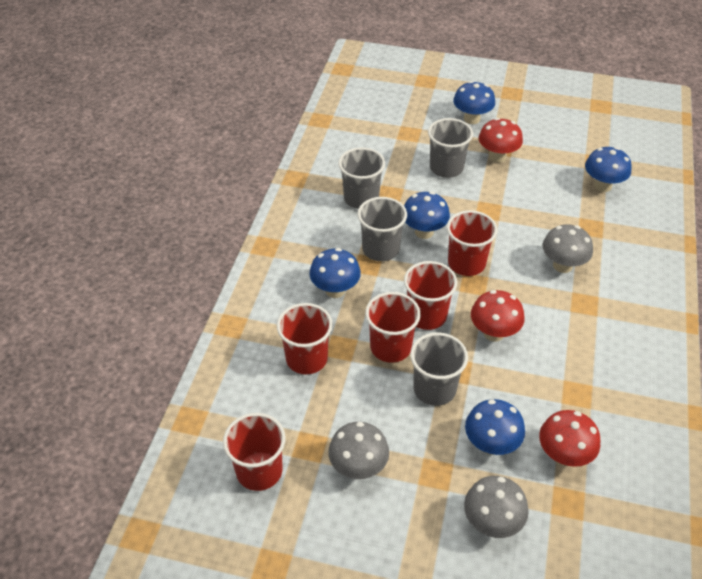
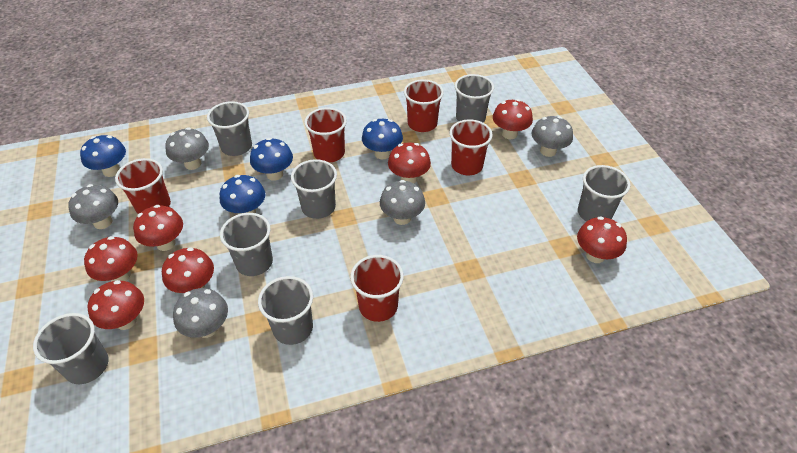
blue mushroom: [309,248,361,298] [404,192,450,239] [453,81,495,124] [465,399,525,455] [585,147,632,192] = 5 -> [80,135,126,177] [220,175,266,214] [250,138,293,181] [362,119,403,160] = 4
grey cup: [338,147,385,209] [357,197,407,261] [410,333,468,406] [428,118,473,178] = 4 -> [33,313,109,384] [207,101,252,156] [220,213,273,276] [258,276,313,345] [291,159,337,219] [455,74,494,123] [578,165,630,221] = 7
grey mushroom: [328,422,389,479] [464,476,529,538] [543,224,593,273] = 3 -> [68,184,118,229] [165,127,209,170] [173,288,228,338] [380,180,425,225] [532,116,573,157] = 5
red mushroom: [471,290,524,342] [479,118,523,163] [539,410,600,467] = 3 -> [84,236,138,281] [87,280,144,330] [133,205,183,251] [162,247,214,293] [388,142,431,183] [493,99,533,139] [577,216,627,263] = 7

